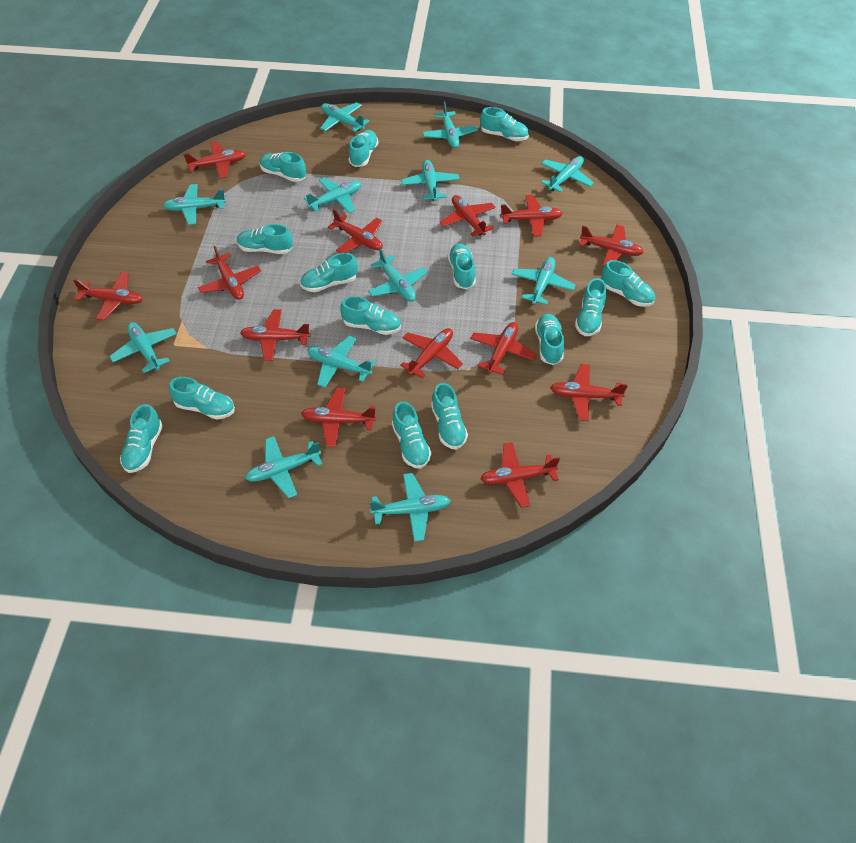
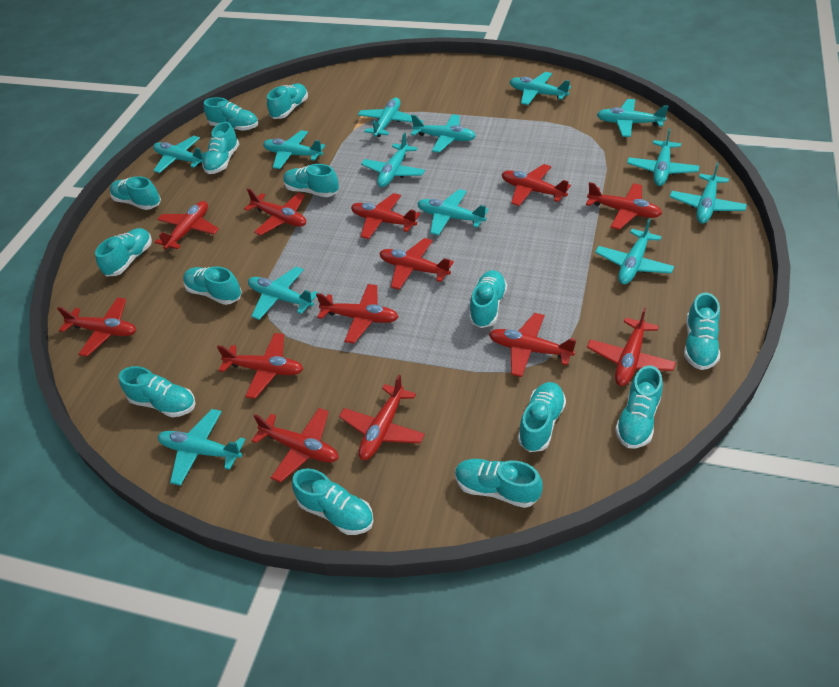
turquoise plane: [109,322,177,373] [163,184,226,225] [245,436,323,498] [304,177,361,213] [308,336,375,388] [320,102,369,132] [368,248,428,302] [369,473,451,542] [401,160,460,201] [423,101,478,148] [512,257,575,305] [541,156,594,192] = 12 -> [153,136,207,173] [158,409,246,486] [248,266,319,320] [263,130,325,169] [358,97,413,137] [361,132,425,187] [411,114,476,153] [417,189,488,236] [509,72,571,105] [595,218,674,284] [597,99,669,137] [627,128,699,186] [670,162,747,224] = 13

